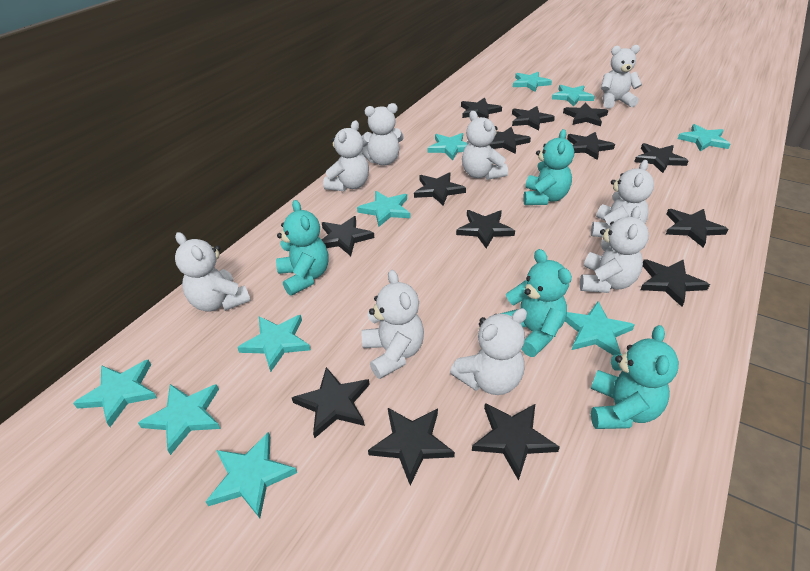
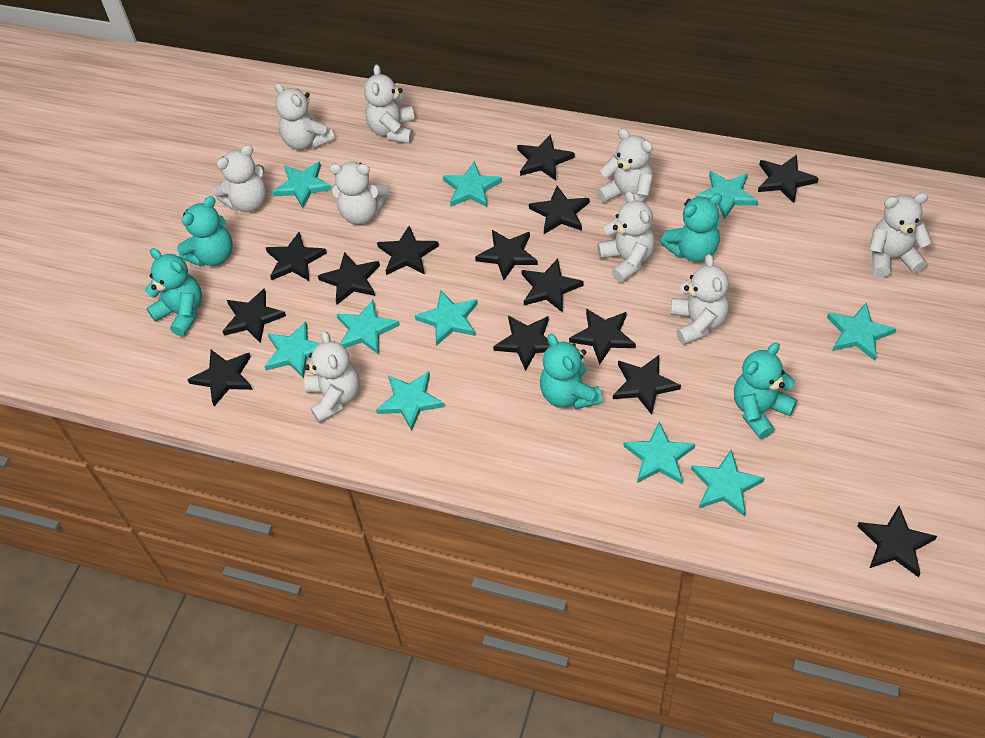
turquoise teddy bear: [276,200,329,296] [500,249,572,357] [523,129,574,205] [591,325,679,429] = 4 -> [145,248,202,337] [177,196,233,267] [540,334,602,409] [660,194,722,262] [734,342,797,439] = 5

